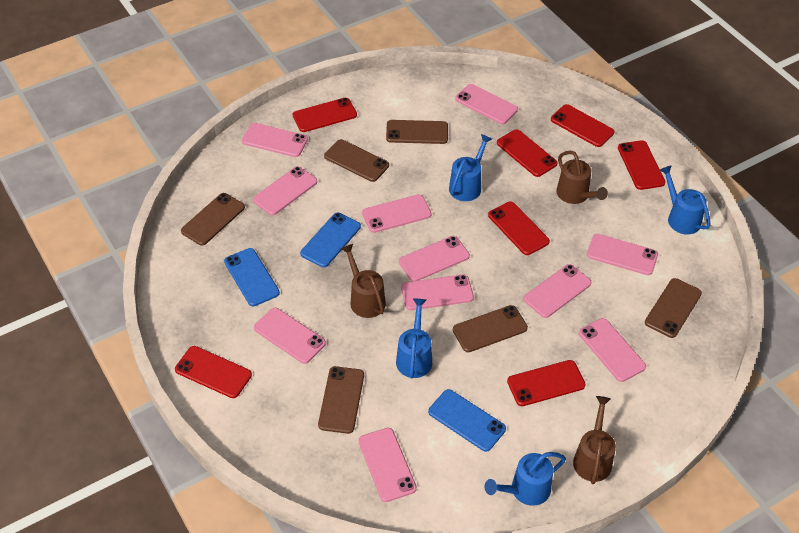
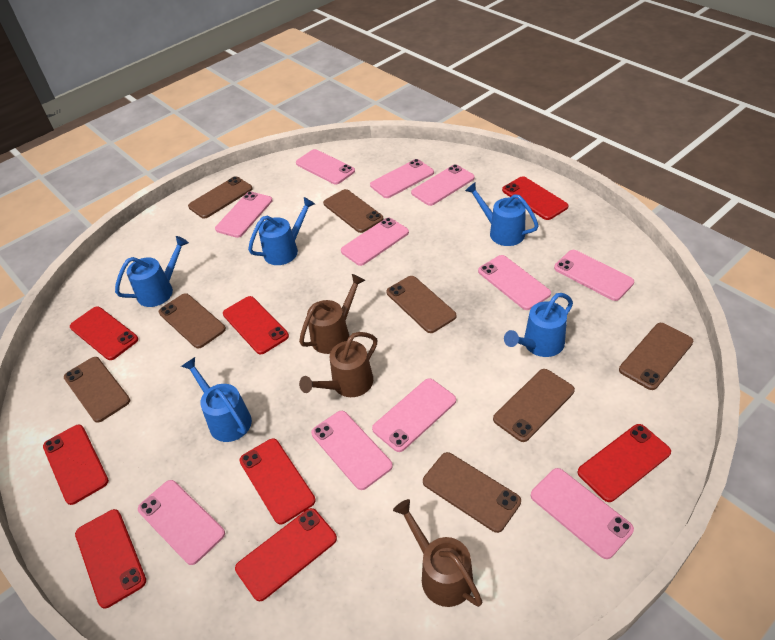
blue phone: [224,248,280,306] [300,213,361,267] [428,389,506,452] = 3 -> none = 0
blue watering can: [396,298,432,378] [449,134,492,201] [485,452,566,506] [660,165,711,235] = 4 -> [115,236,189,307] [181,357,252,442] [248,197,315,265] [465,182,539,246] [504,293,573,357] = 5
brown phone: [181,193,245,246] [318,366,364,434] [324,139,389,182] [386,120,448,144] [453,305,528,352] [645,278,702,338] = 6 -> [64,357,130,423] [159,293,226,349] [188,176,253,219] [323,189,384,233] [386,276,456,333] [423,452,521,533] [493,369,575,442] [619,323,694,390] = 8
red phone: [175,346,252,398] [293,98,357,132] [488,201,550,255] [497,129,558,177] [507,360,586,406] [551,104,614,147] [618,140,665,190] = 7 -> [43,424,109,505] [70,306,138,360] [75,509,146,608] [223,296,289,355] [235,508,337,601] [239,439,316,524] [502,176,569,220] [577,424,671,502] = 8

